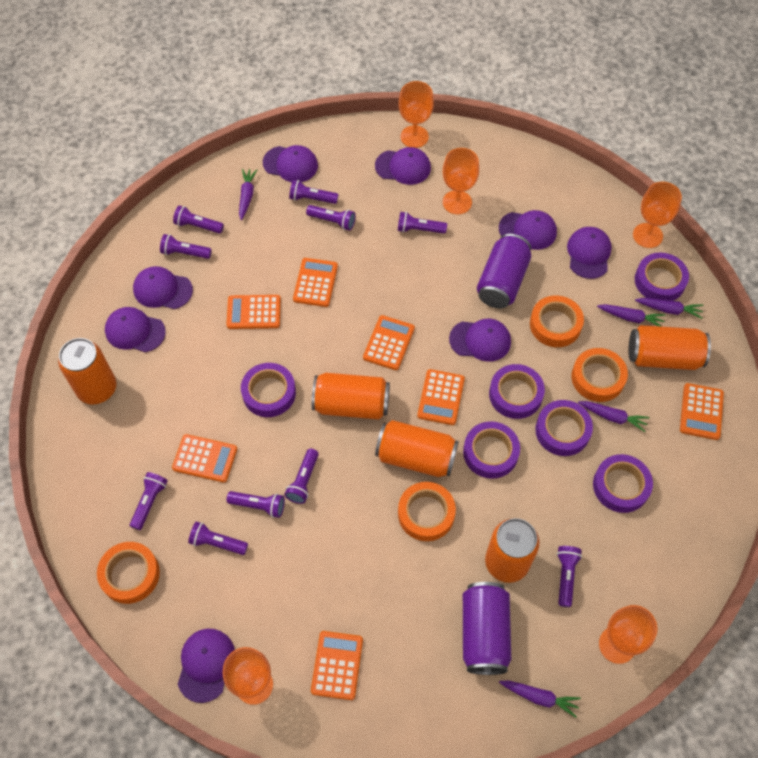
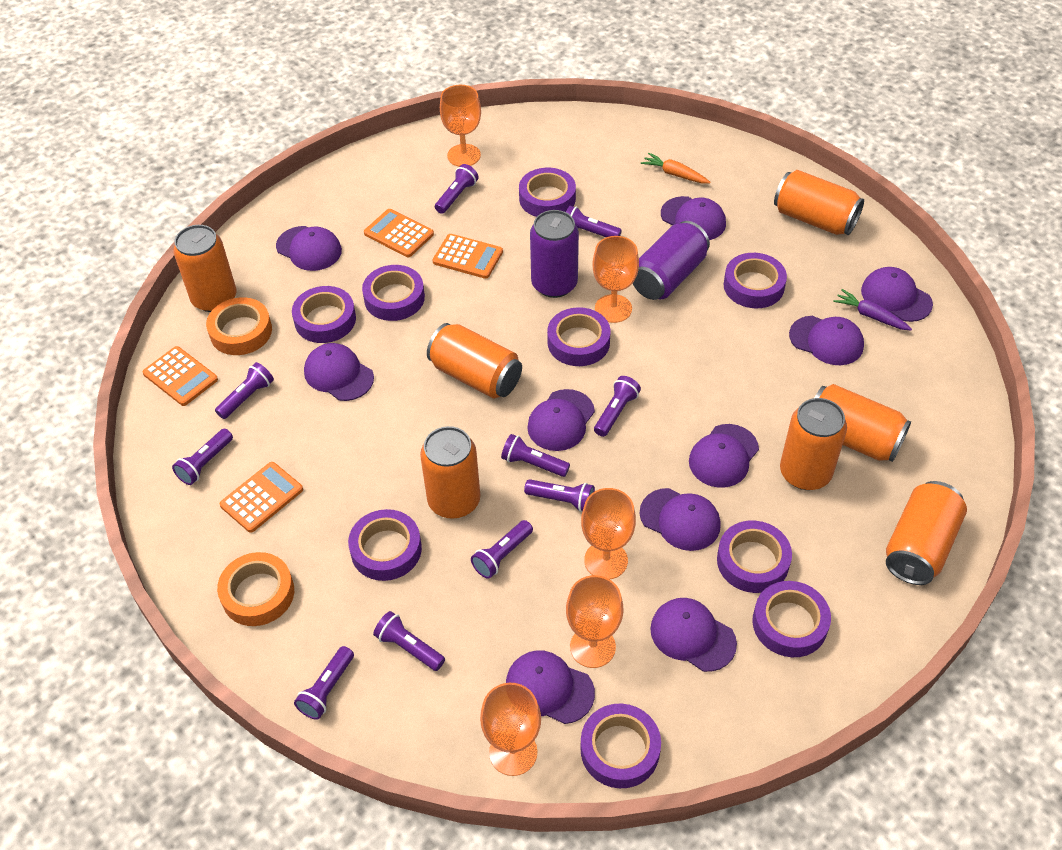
orange calculator: [172,434,237,483] [226,295,281,329] [293,258,338,307] [311,631,363,700] [363,315,415,370] [417,369,465,425] [680,383,724,440] = 7 -> [142,346,218,406] [219,462,303,533] [364,209,434,257] [433,234,503,279] = 4
orange can: [58,338,116,404] [312,373,390,420] [375,420,459,477] [485,518,539,583] [628,325,711,370] = 5 -> [173,225,236,312] [420,426,480,518] [427,323,522,399] [774,170,864,235] [780,398,847,490] [815,384,911,462] [886,481,967,585] = 7
orange carrot: none = 0 -> [641,153,711,183] = 1
orange tape: [97,542,160,604] [398,482,456,541] [530,295,584,347] [571,348,628,402] = 4 -> [206,297,272,355] [217,552,294,626] = 2
purple cap: [105,307,166,352] [133,266,193,309] [178,629,235,703] [263,145,318,182] [375,147,431,185] [449,319,511,362] [499,210,557,250] [567,227,612,279] = 8 -> [276,226,342,271] [304,343,374,401] [506,650,595,724] [527,389,595,451] [639,488,721,551] [650,598,737,672] [661,196,726,240] [689,424,759,488] [789,316,864,365] [861,267,933,322] = 10
purple carrot: [239,169,257,220] [499,680,581,718] [578,401,649,432] [597,304,665,326] [635,298,703,319] = 5 -> [833,289,912,331] = 1
purple tape: [241,363,296,417] [463,421,520,479] [489,364,545,419] [535,400,593,456] [593,454,653,513] [635,253,689,301] = 6 -> [292,286,356,343] [348,509,422,581] [362,265,425,321] [519,168,576,217] [547,307,611,366] [580,704,661,788] [717,520,792,593] [724,253,787,308] [752,581,831,657] = 9

